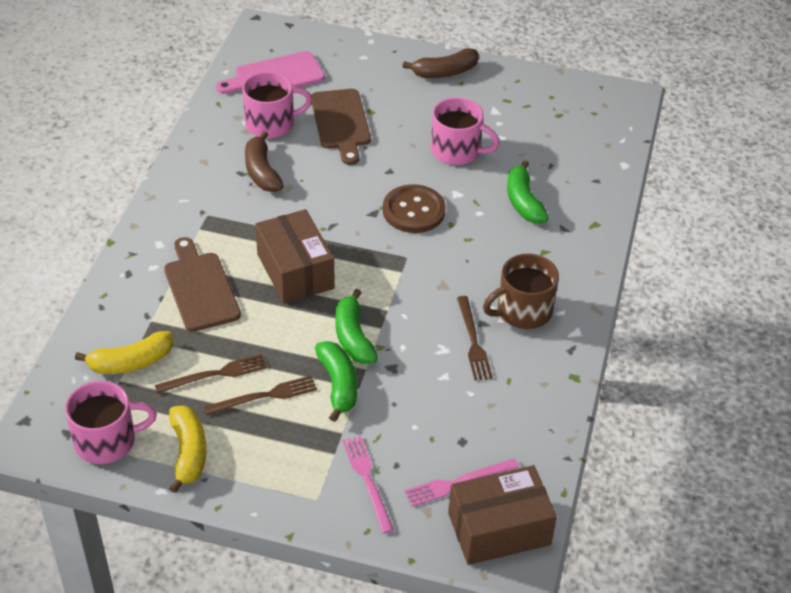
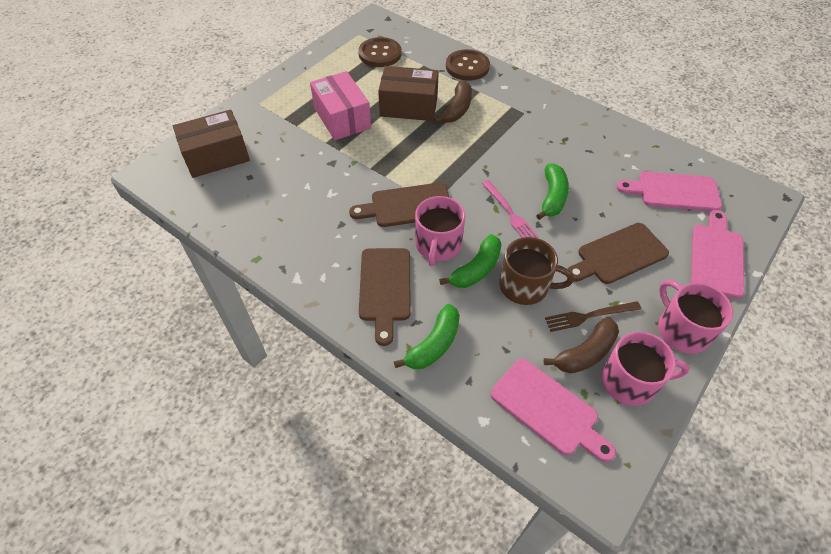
brown button: [383,184,446,233] = 1 -> [358,37,402,67] [446,49,490,81] = 2
brown cutting board: [164,237,241,332] [311,89,371,165] = 2 -> [349,183,450,227] [359,248,411,346] [568,223,669,284] = 3
brown fork: [155,354,267,394] [204,375,317,415] [457,296,493,381] = 3 -> [545,301,641,332] = 1
pink box: none = 0 -> [310,71,371,140] = 1
pink cutting board: [216,51,325,94] = 1 -> [491,359,616,462] [616,172,722,211] [691,210,745,299] = 3
pink fork: [342,436,394,534] [404,459,519,507] = 2 -> [482,180,538,238] = 1
yellow banana: [75,331,173,374] [169,405,206,493] = 2 -> none = 0

